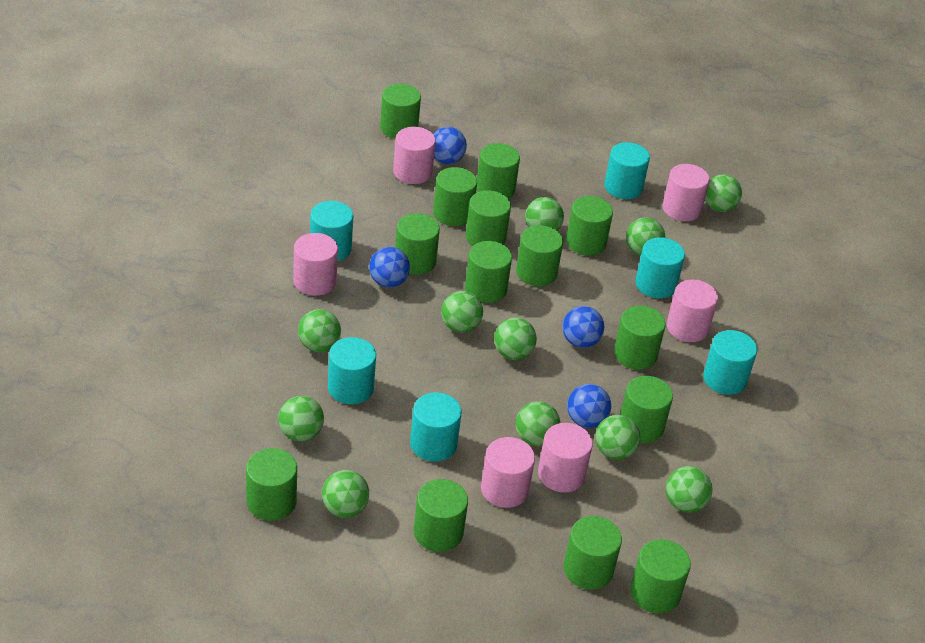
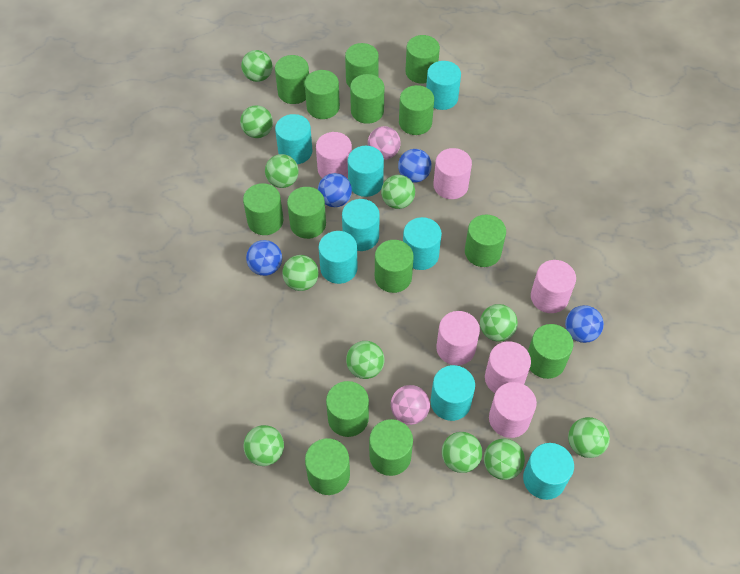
pink ball: none = 0 -> [368,126,400,159] [391,385,430,425] = 2
turquoise cylinder: [310,201,353,261] [328,337,376,404] [410,392,462,462] [604,142,650,199] [635,237,685,298] [703,330,757,395] = 6 -> [275,114,312,164] [319,231,357,284] [342,199,380,251] [348,146,384,197] [403,217,442,270] [426,61,461,110] [431,365,475,421] [523,443,574,500] = 8

